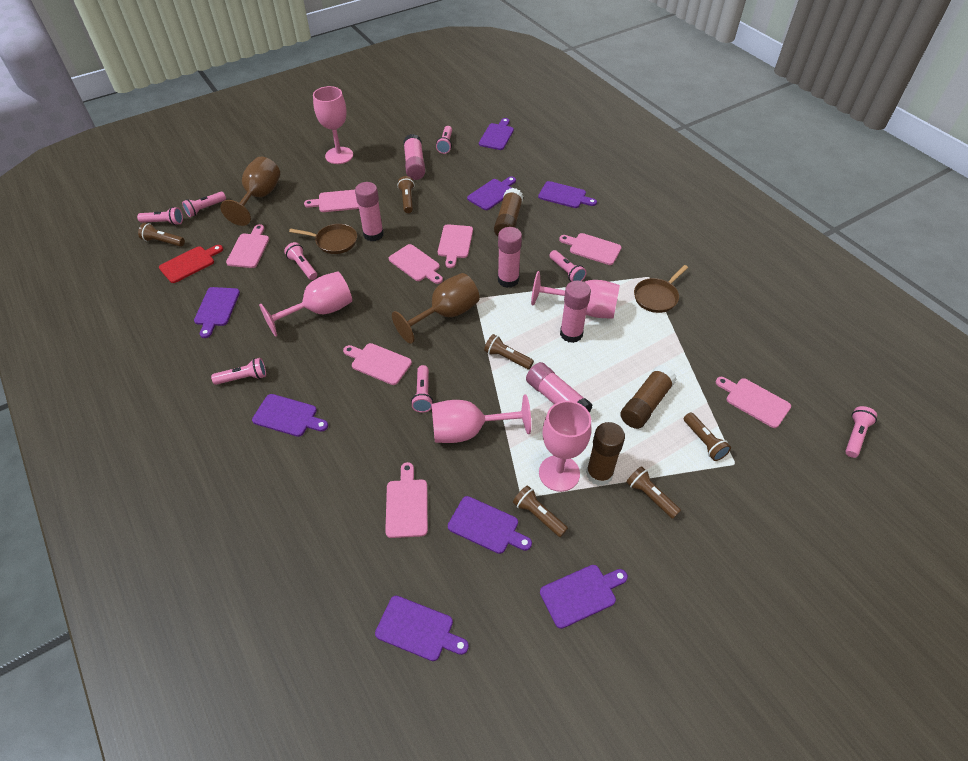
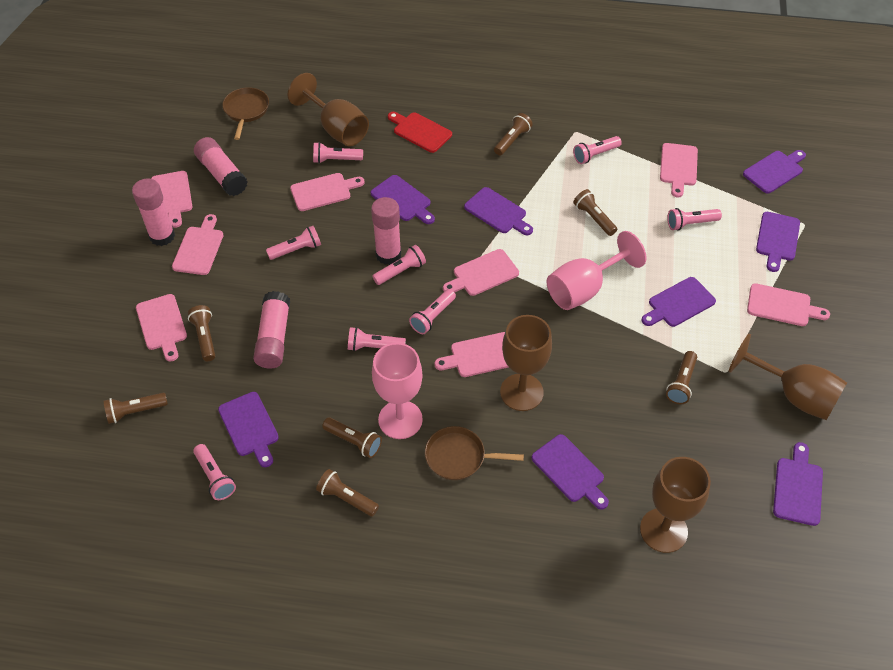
brown flashlight: [138,223,185,247] [397,176,415,213] [484,334,534,369] [513,485,568,537] [626,466,681,519] [684,412,731,461] = 6 -> [103,393,168,424] [188,305,215,361] [316,469,379,517] [322,417,382,458] [494,113,533,156] [573,189,617,236] [666,351,697,404] = 7
brown glue stick: [494,188,523,236] [586,422,625,486] [620,365,677,429] = 3 -> none = 0
brown goblet: [220,157,280,226] [392,273,480,344] = 2 -> [288,73,369,146] [500,315,552,411] [640,457,711,553] [729,334,847,420] = 4
pink glue stick: [355,182,384,241] [403,134,425,180] [498,227,522,288] [526,362,593,413] [560,281,591,343] = 5 -> [132,179,175,246] [194,137,248,196] [253,291,290,369] [371,197,401,265] = 4
pink goblet: [259,271,352,337] [313,86,353,164] [432,394,531,443] [531,271,620,319] [539,401,591,492] = 5 -> [372,343,423,439] [546,231,646,310] = 2

